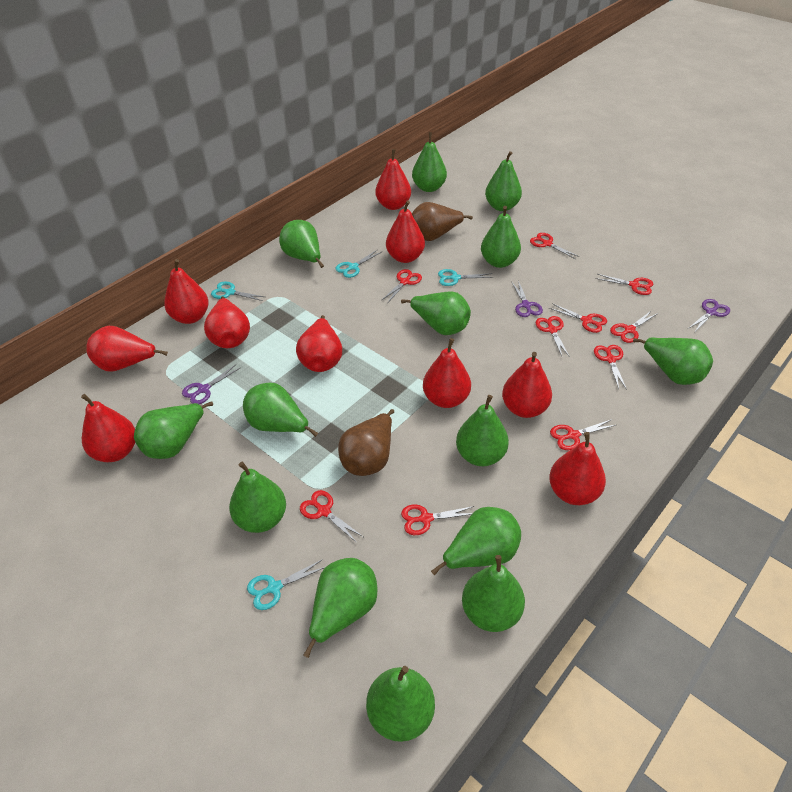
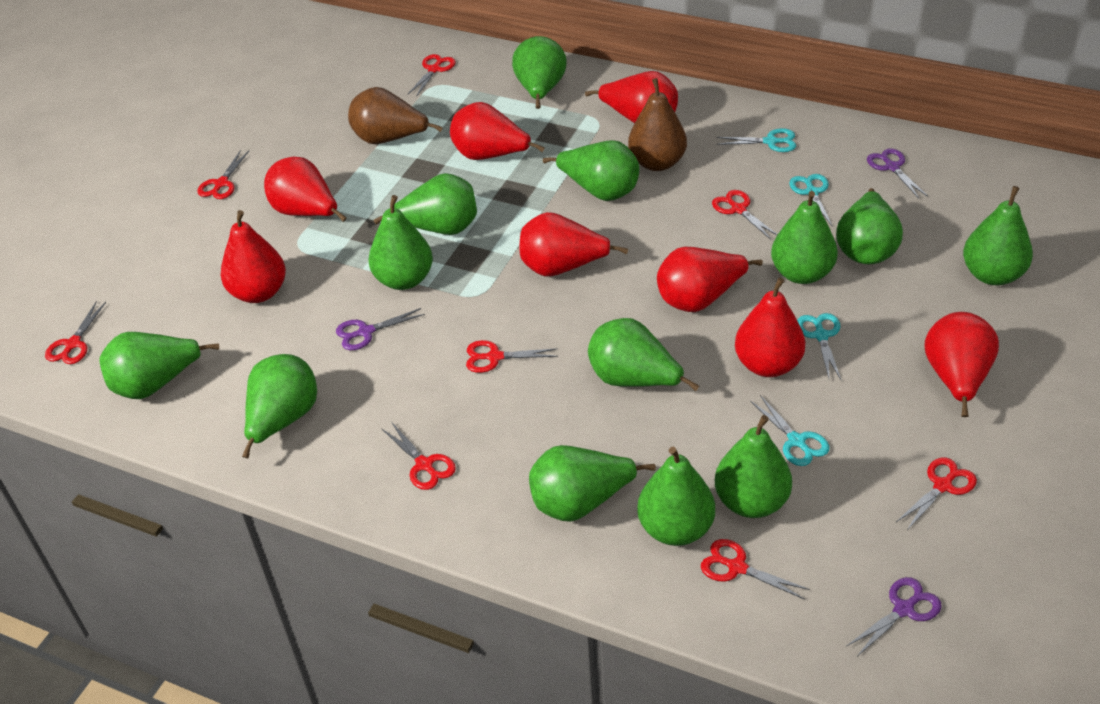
green pear: [134,401,213,459] [229,462,286,533] [243,382,318,437] [279,220,324,268] [303,558,377,658] [366,666,435,742] [401,292,471,335] [412,132,447,192] [431,507,521,575] [456,395,509,466] [462,555,525,632] [481,206,521,268] [485,151,522,211] [633,337,713,385] = 14 -> [100,332,219,399] [242,354,317,458] [369,195,433,290] [374,173,477,235] [512,36,567,109] [529,445,656,522] [543,140,639,201] [588,318,699,391] [637,447,715,546] [715,415,792,518] [771,191,838,284] [836,188,903,264] [963,186,1033,285] = 13
red pear: [81,394,135,462] [86,326,168,371] [164,259,209,324] [204,296,250,348] [296,315,342,372] [375,149,411,210] [386,200,425,263] [423,338,471,408] [502,352,552,418] [549,432,606,505] = 10 -> [221,210,286,303] [264,157,347,222] [450,102,545,160] [520,212,628,276] [585,71,678,123] [657,247,763,312] [735,277,805,377] [924,312,999,417] = 8
red scissors: [300,490,363,543] [381,269,422,302] [401,505,475,535] [530,233,579,259] [536,316,570,357] [549,303,607,333] [550,419,616,450] [594,345,627,390] [596,274,653,295] [610,310,658,343] = 10 -> [45,301,106,364] [197,150,249,199] [382,423,456,490] [408,54,456,97] [466,340,558,373] [701,539,810,600] [712,190,778,240] [896,457,977,530] = 8

